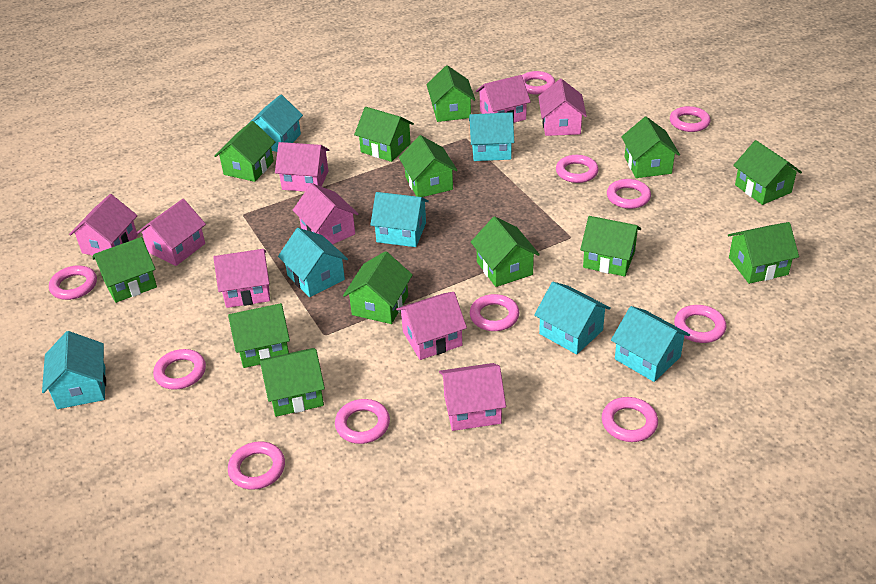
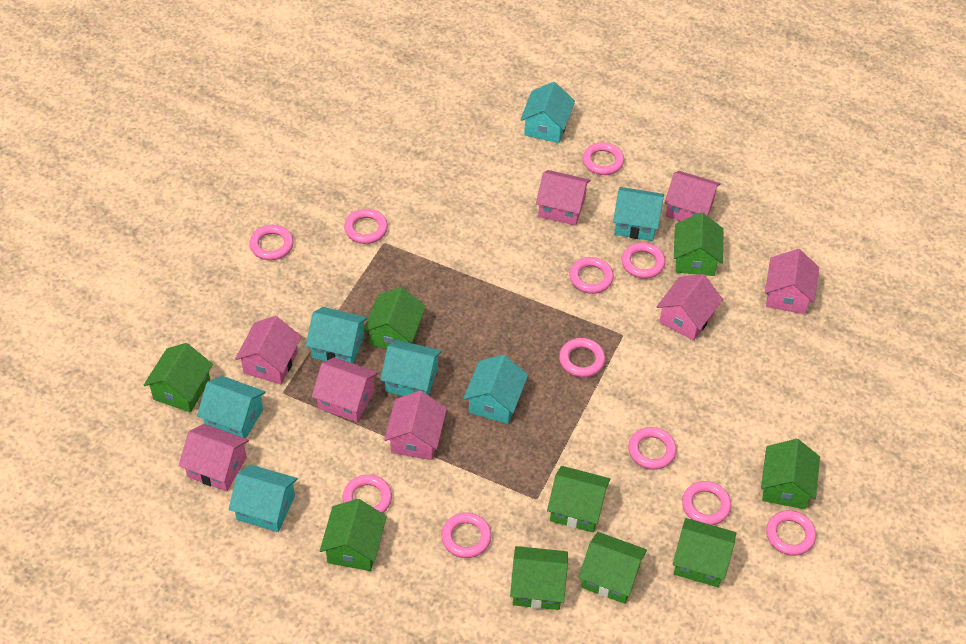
green house: [92,237,157,303] [214,121,275,182] [228,303,290,368] [260,348,325,417] [343,251,413,324] [354,107,414,162] [399,135,458,197] [426,65,475,122] [471,216,540,287] [580,216,641,277] [621,117,680,178] [728,222,799,284] [733,140,802,205] = 13 -> [144,343,213,412] [320,499,387,571] [363,287,426,349] [510,546,568,610] [547,466,610,532] [579,532,647,604] [673,518,736,587] [674,212,724,276] [761,439,820,509] = 9
pink house: [69,194,138,256] [137,199,206,266] [213,249,270,308] [275,142,329,192] [293,183,359,244] [396,292,467,360] [439,363,506,431] [476,75,531,123] [538,79,587,136] = 9 -> [179,424,249,491] [235,316,302,384] [312,357,378,422] [384,391,447,460] [536,170,591,226] [656,274,723,341] [665,171,721,221] [765,249,819,314] = 8

